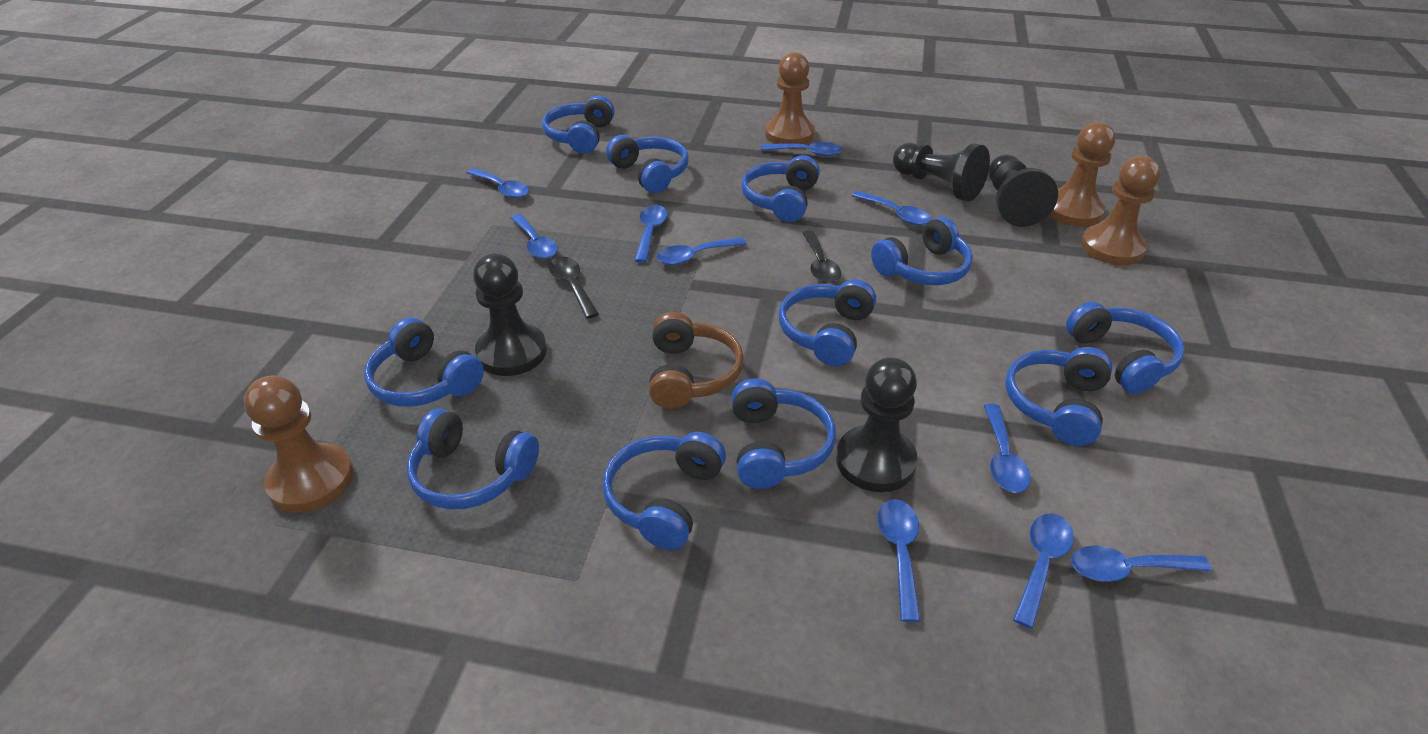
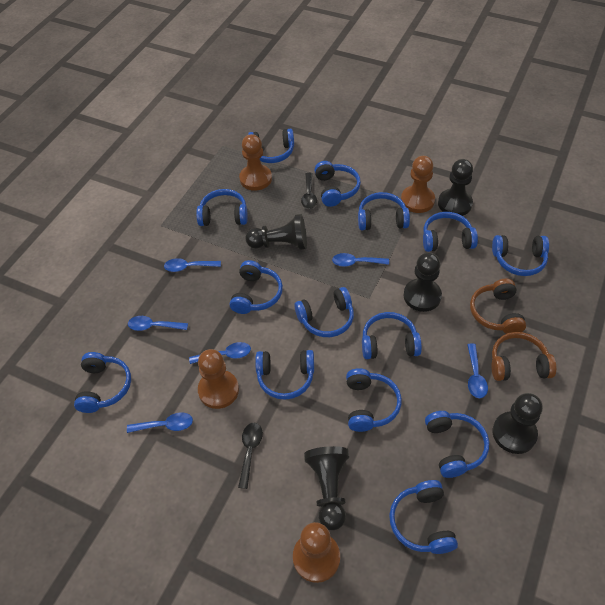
black pawn: [473,253,547,376] [836,357,918,492] [893,143,990,201] [989,154,1058,227] = 4 -> [245,214,307,250] [304,446,349,530] [404,252,442,312] [438,159,473,216] [492,393,543,454] = 5
blue headphones: [364,318,484,407] [407,408,539,509] [542,96,614,154] [603,432,726,550] [606,135,689,193] [732,378,836,489] [741,155,820,222] [778,279,876,366] [871,217,973,285] [1005,347,1112,446] [1066,302,1185,394] = 11 -> [74,352,131,413] [196,189,248,226] [230,260,283,314] [248,129,294,163] [255,350,314,400] [294,287,354,337] [314,161,361,207] [346,368,402,432] [358,192,410,230] [362,312,422,359] [389,480,458,554] [423,212,478,252] [425,411,489,478] [492,235,549,276] = 14
blue spoon: [467,168,529,198] [511,214,558,259] [634,205,668,263] [656,237,747,265] [761,142,842,157] [852,191,931,225] [877,499,921,622] [984,404,1031,493] [1013,513,1074,628] [1071,545,1212,582] = 10 -> [127,413,193,433] [128,316,188,331] [164,258,221,272] [189,342,251,364] [332,253,389,267] [467,343,488,398] = 6
brown headphones: [649,312,744,409] = 1 -> [470,279,526,334] [491,332,556,381] = 2

